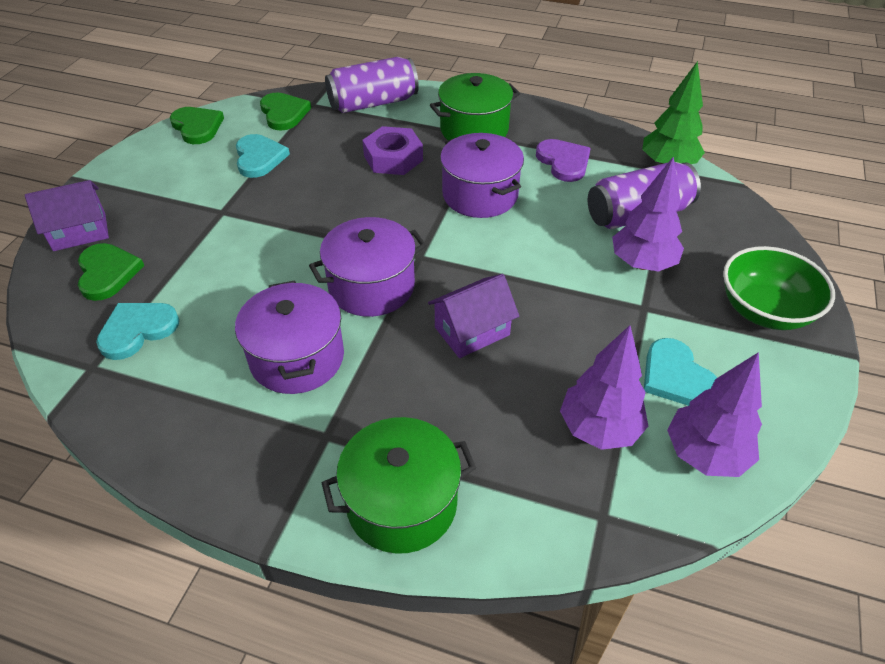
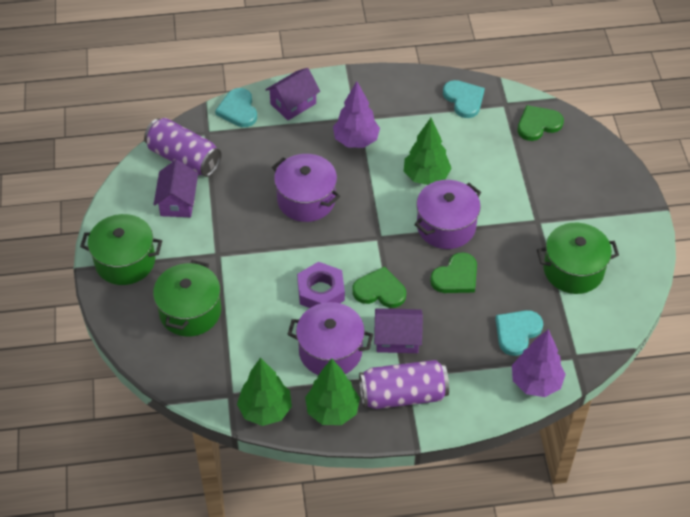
green bowl: [723,246,835,330] = 1 -> none = 0
green pot: [322,417,476,554] [430,73,520,140] = 2 -> [80,214,162,285] [153,260,221,337] [537,223,619,294] = 3
green tree: [642,61,705,164] = 1 -> [237,358,292,426] [305,358,360,425] [404,118,452,185] = 3
purple heart: [536,139,591,182] = 1 -> none = 0
purple house: [25,180,109,251] [428,274,519,358] = 2 -> [153,160,198,217] [265,68,320,120] [374,308,423,353] = 3
purple tree: [560,325,648,450] [612,156,684,271] [667,352,762,477] = 3 -> [333,81,380,148] [512,329,566,397] = 2

